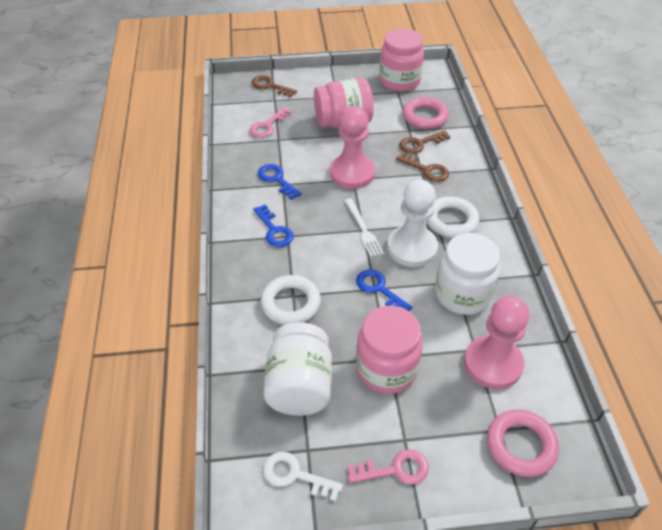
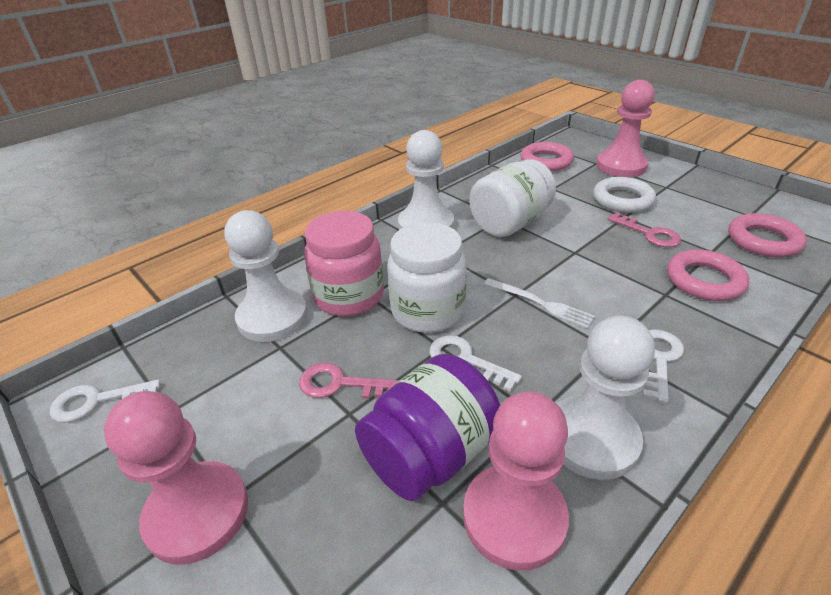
blue key: [253,205,294,247] [258,164,302,200] [356,269,412,311] = 3 -> none = 0
brown key: [252,75,297,97] [396,152,449,182] [399,130,450,154] = 3 -> none = 0
pink jar: [314,77,374,128] [356,306,423,394] [379,28,424,92] = 3 -> [304,211,384,316] = 1
pink pawn: [330,106,375,189] [464,296,529,389] = 2 -> [104,391,248,565] [463,392,569,570] [596,80,655,177] = 3
pink ring: [403,97,449,129] [487,409,559,477] = 2 -> [521,142,574,171] [667,249,749,301] [728,213,807,257] = 3
purple jar: none = 0 -> [355,354,500,501] = 1
white key: [263,452,343,502] = 1 -> [50,379,161,422] [430,335,522,391] [643,329,684,404] = 3
white pawn: [387,179,438,267] = 1 -> [224,210,307,342] [398,130,454,230] [557,316,655,480] = 3
white ring: [261,275,321,325] [426,196,479,238] = 2 -> [593,177,656,213] = 1

